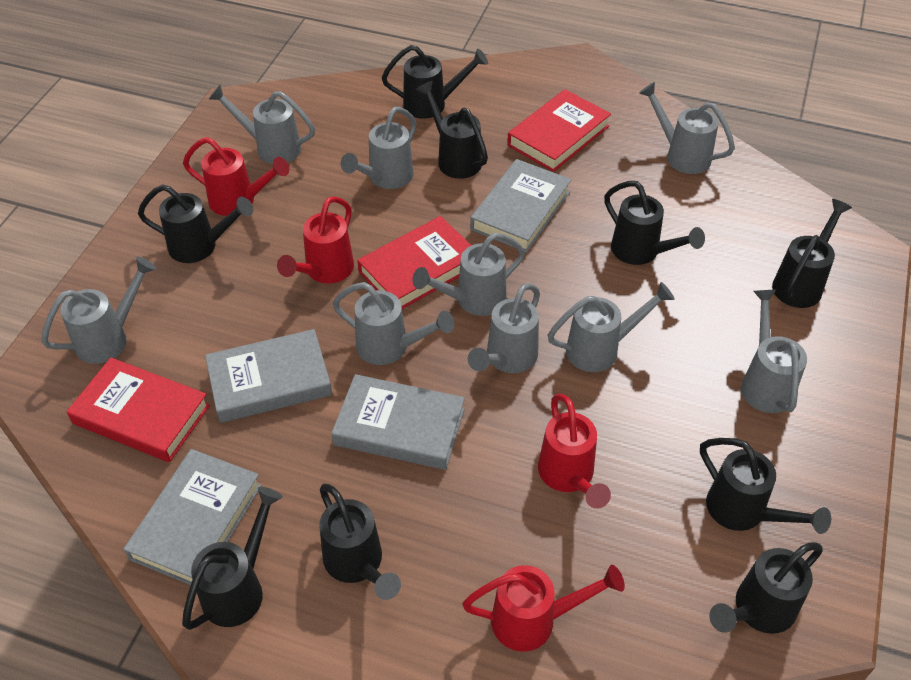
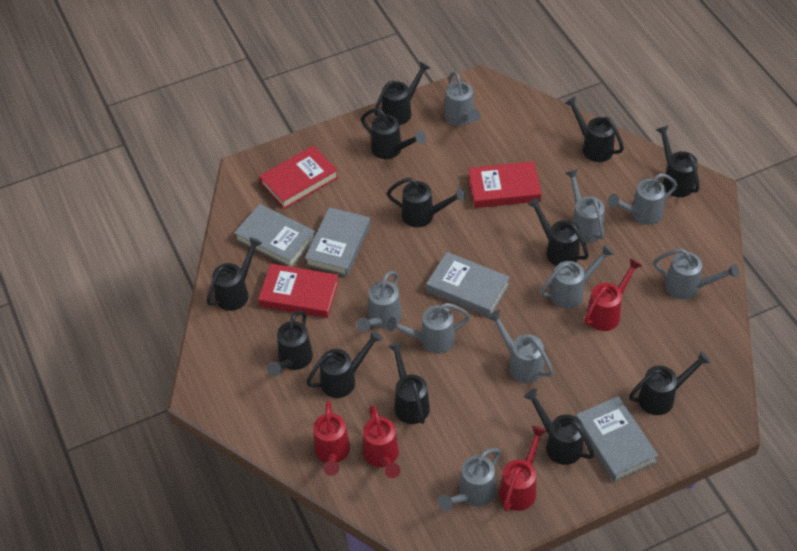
black watering can: [138,185,253,263] [182,487,283,630] [319,484,401,600] [382,45,488,119] [416,81,488,179] [604,181,705,265] [700,438,831,534] [709,542,823,634] [772,199,852,308] = 9 -> [207,237,262,311] [267,311,313,376] [306,330,383,398] [361,108,426,159] [374,61,430,125] [387,178,466,227] [388,342,430,424] [524,388,594,465] [527,197,589,266] [565,96,624,162] [629,351,711,415] [656,125,699,197] = 12

